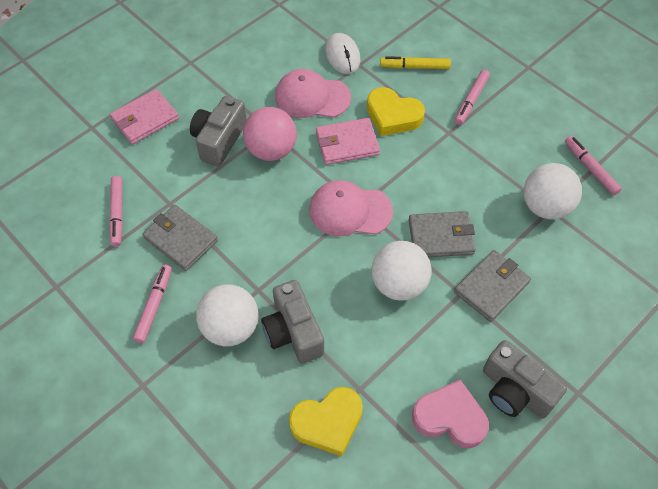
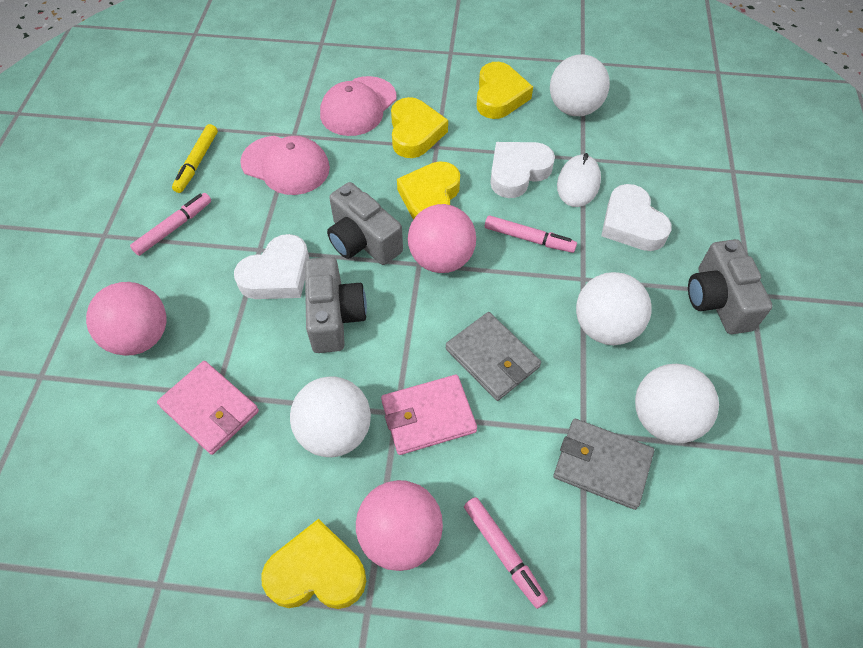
grey wallet: [142,205,218,271] [409,211,476,257] [454,250,531,322] = 3 -> [446,312,541,401] [553,419,654,510] = 2
pink ball: [243,107,297,161] = 1 -> [86,282,166,356] [356,480,443,571] [408,204,476,273] = 3
pink heart: [412,380,489,448] = 1 -> none = 0
pink marker: [109,176,123,247] [133,265,172,343] [455,70,490,125] [565,136,622,196] = 4 -> [130,193,211,256] [464,497,548,609] [485,215,577,253] = 3
white ball: [196,284,259,346] [371,241,432,301] [524,163,582,219] = 3 -> [290,377,371,457] [550,54,610,116] [576,272,652,345] [635,364,719,443] = 4
white heart: none = 0 -> [234,234,309,299] [490,142,555,198] [601,184,672,251] = 3
yellow heart: [289,387,363,456] [367,87,425,136] = 2 -> [261,519,366,609] [391,97,448,158] [397,161,460,220] [476,62,533,119] = 4

